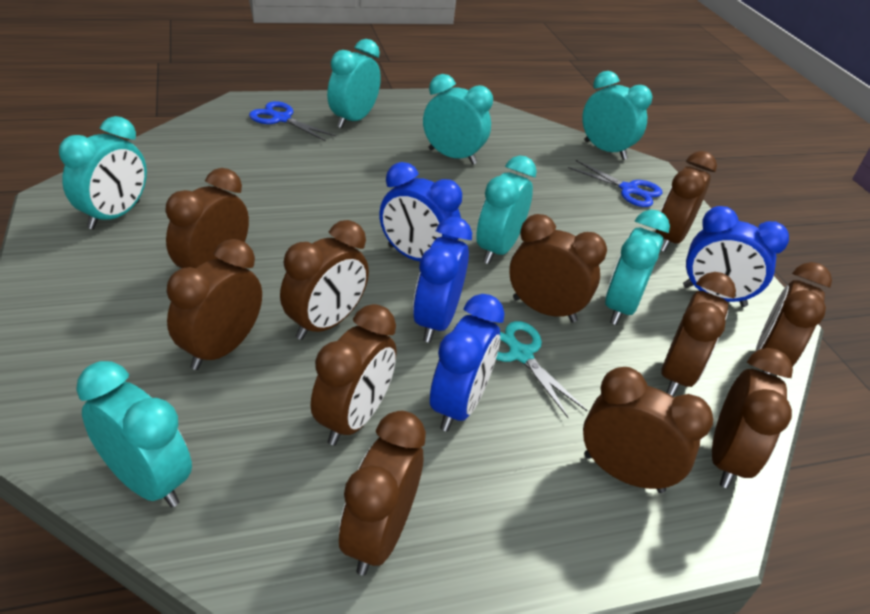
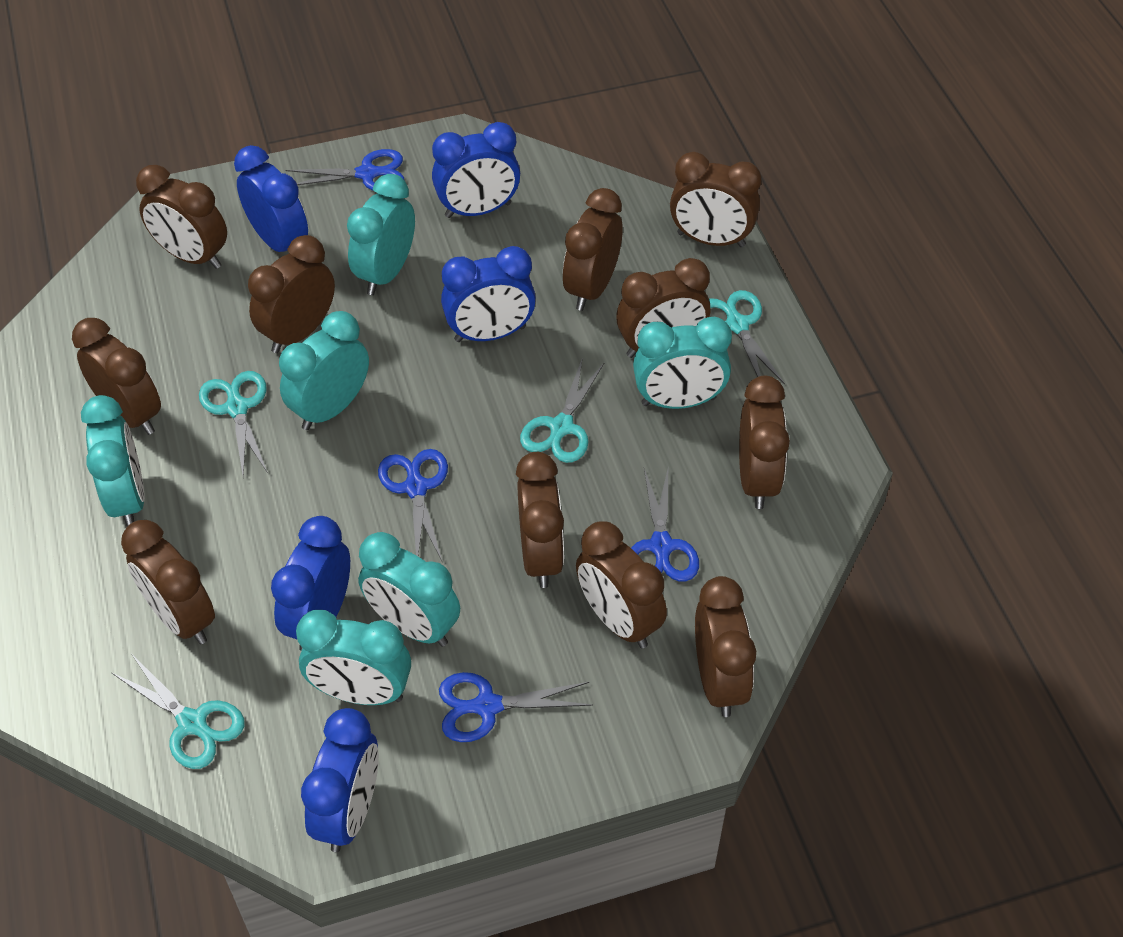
blue clock: [379,162,462,261] [413,217,472,342] [430,294,504,432] [683,206,789,307] = 4 -> [234,145,308,252] [271,516,350,651] [301,708,379,852] [432,122,520,218] [441,246,536,342] = 5
blue scissors: [249,101,336,141] [568,160,663,207] = 2 -> [286,149,404,190] [378,449,448,561] [439,672,593,742] [631,468,699,582] = 4
turquoise clock: [59,116,147,229] [76,361,192,507] [327,39,381,128] [423,74,493,165] [476,155,537,264] [582,71,653,160] [605,210,670,325] = 7 -> [81,395,145,526] [279,311,369,430] [296,610,411,705] [347,174,415,295] [358,532,460,647] [633,317,732,409] = 6
turquoise scissors: [496,321,587,418] = 1 -> [112,655,245,769] [199,371,268,478] [520,357,605,463] [709,290,785,384] = 4

